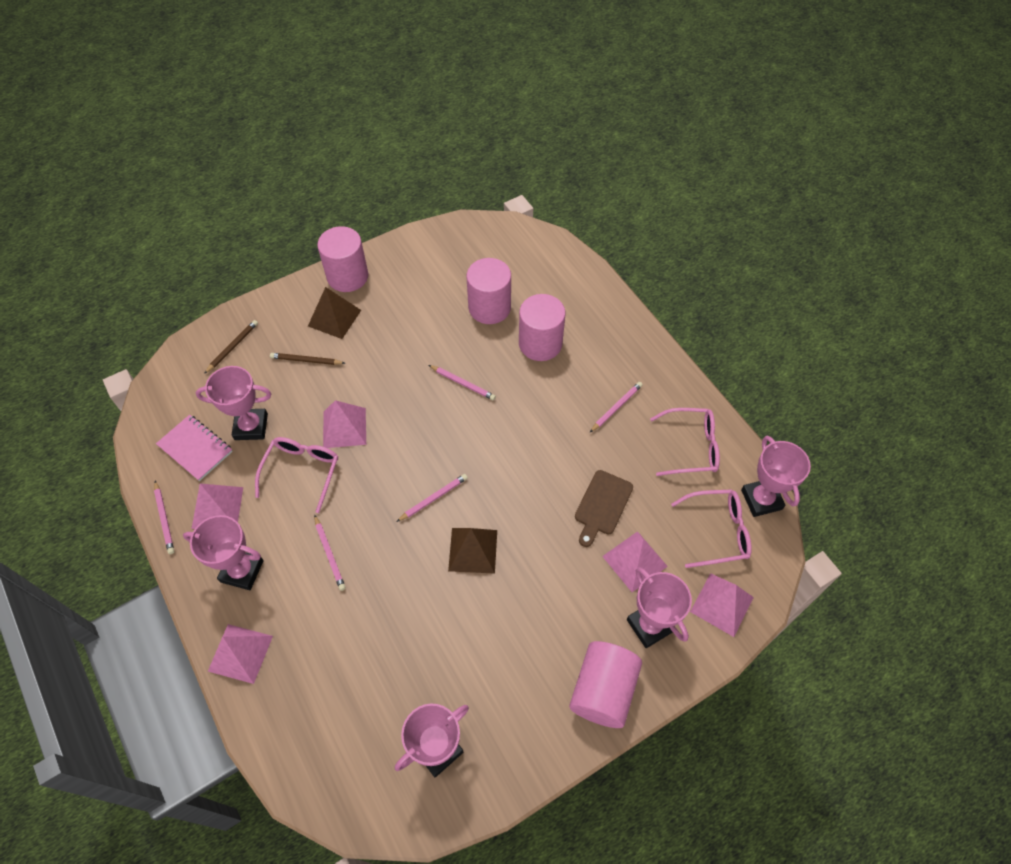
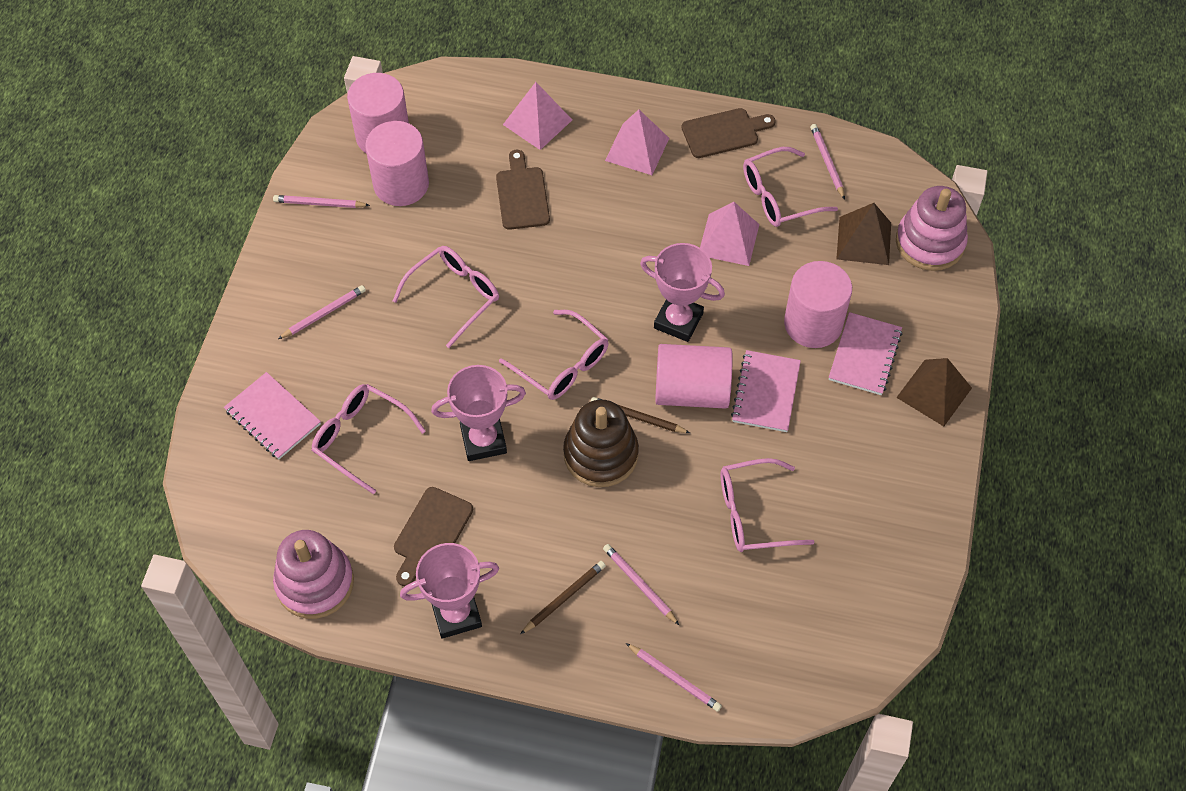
brown cutting board: [575,470,633,547] = 1 -> [394,487,473,587] [496,150,550,230] [681,108,776,158] = 3
brown stacking toy: none = 0 -> [563,400,639,487] = 1
pink glasses: [255,437,338,513] [650,408,720,476] [671,489,752,568] = 3 -> [312,384,426,494] [393,246,499,348] [499,310,608,400] [720,458,815,552] [743,147,838,227] = 5
pink notebook: [156,415,233,481] = 1 -> [224,372,321,459] [731,350,801,432] [829,312,902,395] = 3
pink pyramid: [191,484,243,529] [208,624,273,684] [323,400,366,448] [602,531,668,592] [690,573,754,637] = 5 -> [503,82,572,150] [605,110,669,175] [700,202,759,266] = 3
pink stacking toy: none = 0 -> [273,530,354,619] [896,186,968,271] = 2
pink trophy: [183,515,264,590] [196,366,272,440] [395,704,469,777] [627,567,692,648] [741,436,811,517] = 5 -> [400,543,499,639] [431,365,526,461] [640,243,725,342] = 3

